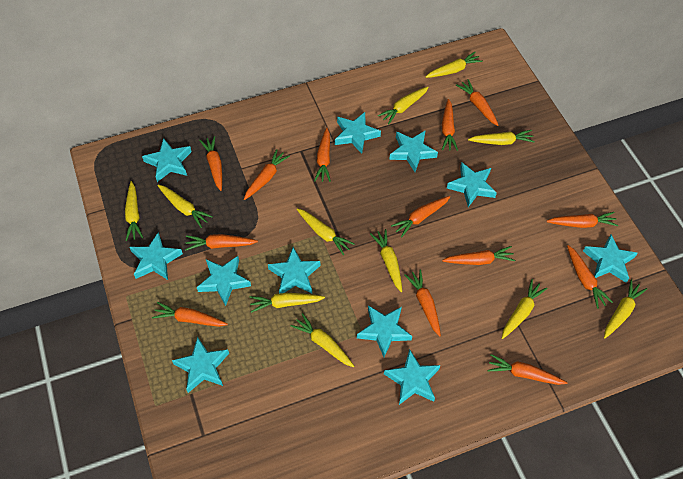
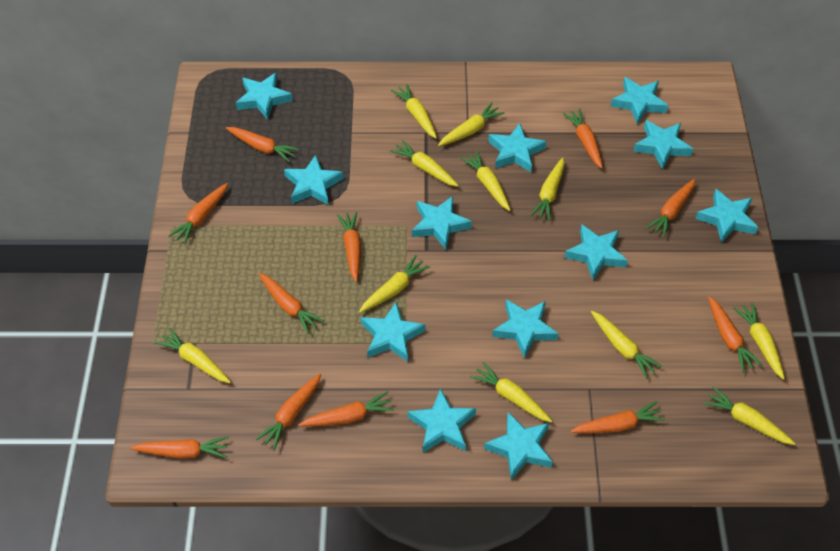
orange carrot: [152,302,228,327] [185,234,258,251] [199,136,222,191] [244,149,290,200] [314,128,331,182] [391,196,450,238] [404,270,441,337] [442,99,458,151] [442,246,515,265] [456,79,498,126] [488,354,567,385] [546,212,618,228] [567,245,613,309] = 13 -> [130,437,229,458] [168,183,228,245] [226,127,299,162] [256,373,321,450] [259,273,324,334] [299,391,394,427] [337,212,361,282] [563,109,603,169] [571,401,666,433] [646,179,695,238] [708,296,762,373] = 11
turquoise star: [130,232,183,280] [142,138,192,182] [172,336,229,393] [197,256,251,306] [268,247,320,293] [335,112,381,154] [357,305,412,357] [384,349,440,405] [389,131,438,172] [447,162,497,207] [583,235,638,283] = 11 -> [236,73,293,120] [284,155,343,205] [361,302,425,362] [408,388,476,453] [412,196,472,249] [484,412,553,480] [488,123,547,172] [492,299,558,358] [564,224,628,280] [611,77,669,125] [633,120,693,170] [695,189,758,243] = 12

